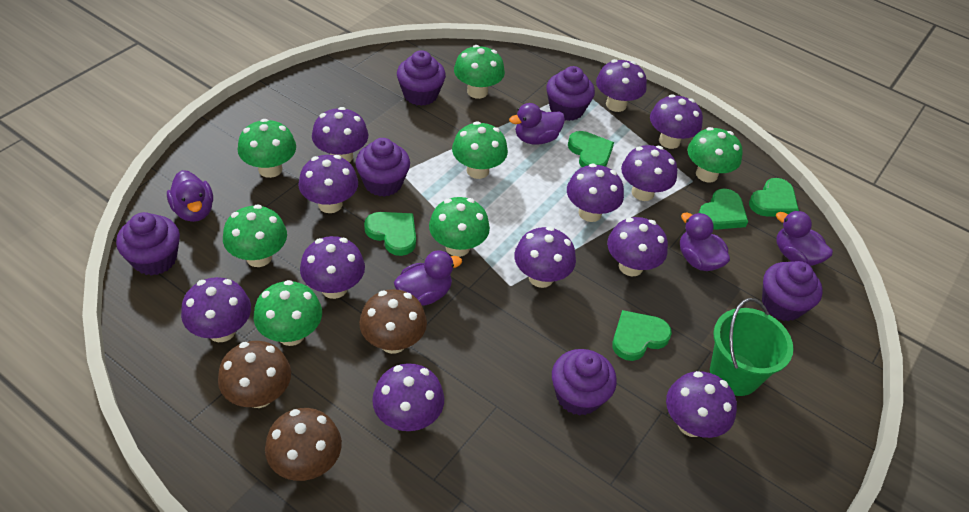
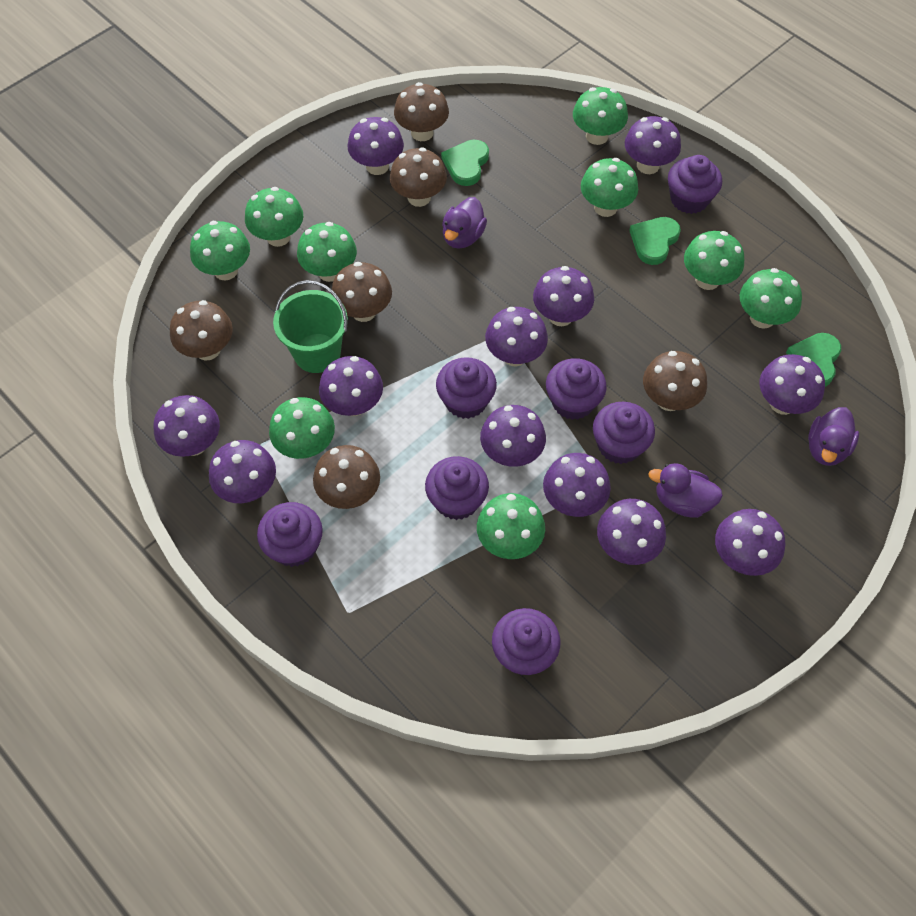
brown mushroom: [218,341,291,408] [265,408,342,481] [359,289,427,354] = 3 -> [170,300,233,360] [313,445,380,509] [332,262,392,322] [390,147,447,207] [394,82,449,141] [643,351,707,411] = 6
green heart: [364,212,416,256] [568,131,614,167] [612,310,672,361] [699,189,748,230] [749,178,799,216] = 5 -> [441,140,489,186] [629,217,681,265] [786,333,841,387] = 3
green mushroom: [223,204,287,267] [237,119,296,178] [253,280,322,346] [429,197,490,257] [452,121,508,179] [454,45,505,99] [688,127,743,183] = 7 -> [190,221,250,280] [245,187,303,247] [269,397,335,459] [297,222,357,282] [477,493,545,559] [573,87,628,145] [581,158,638,217] [684,231,744,290] [740,268,802,329] = 9
purple cupcake: [116,212,180,276] [355,138,410,197] [397,50,446,106] [546,66,595,121] [552,349,617,416] [762,261,823,321] = 6 -> [257,502,323,567] [425,456,489,520] [436,357,497,419] [492,608,560,675] [546,358,607,420] [593,402,655,464] [668,155,722,214] = 7
purple duck: [167,170,213,222] [394,250,462,306] [509,103,565,145] [680,213,730,271] [776,211,833,266] = 5 -> [442,197,487,249] [648,463,723,518] [808,407,859,466] = 3

